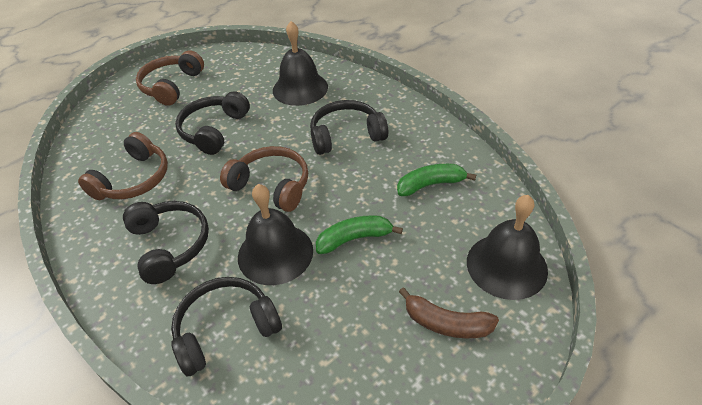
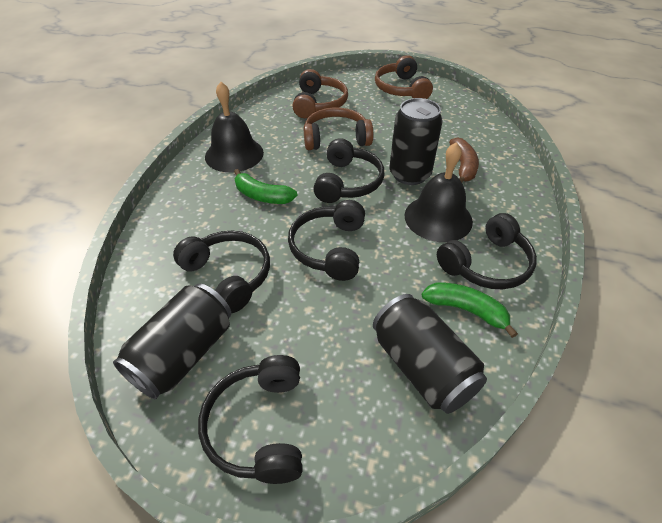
black bell: [238,184,313,285] [273,21,328,106] [467,195,548,300] = 3 -> [205,82,264,172] [404,142,473,242] = 2
black can: none = 0 -> [113,283,231,399] [373,294,487,414] [390,98,443,185] = 3
black headphones: [123,201,209,284] [171,277,282,376] [175,91,250,155] [310,100,388,155] = 4 -> [173,231,270,313] [198,355,303,484] [288,200,365,281] [313,138,384,203] [437,213,537,289] = 5

